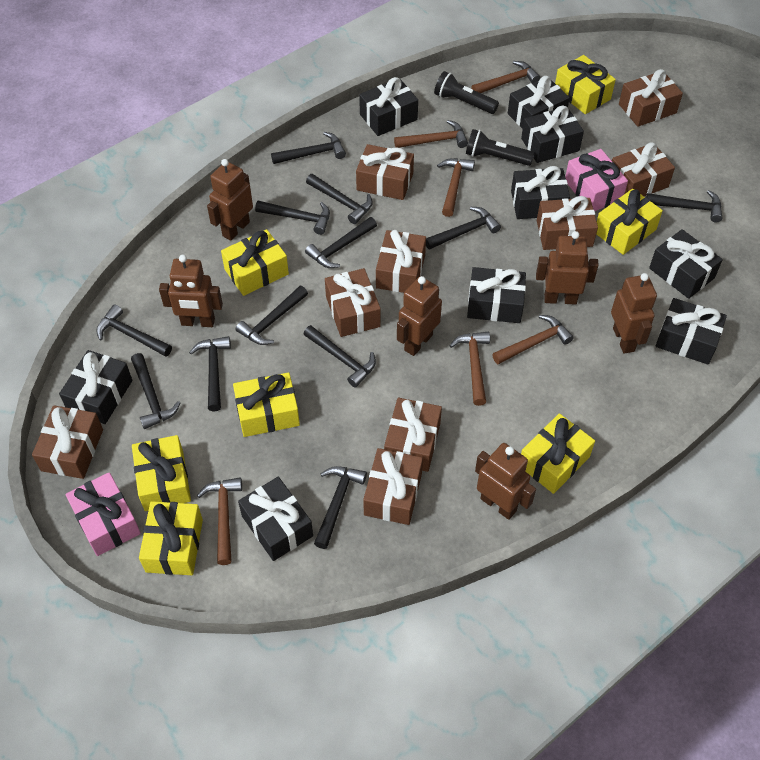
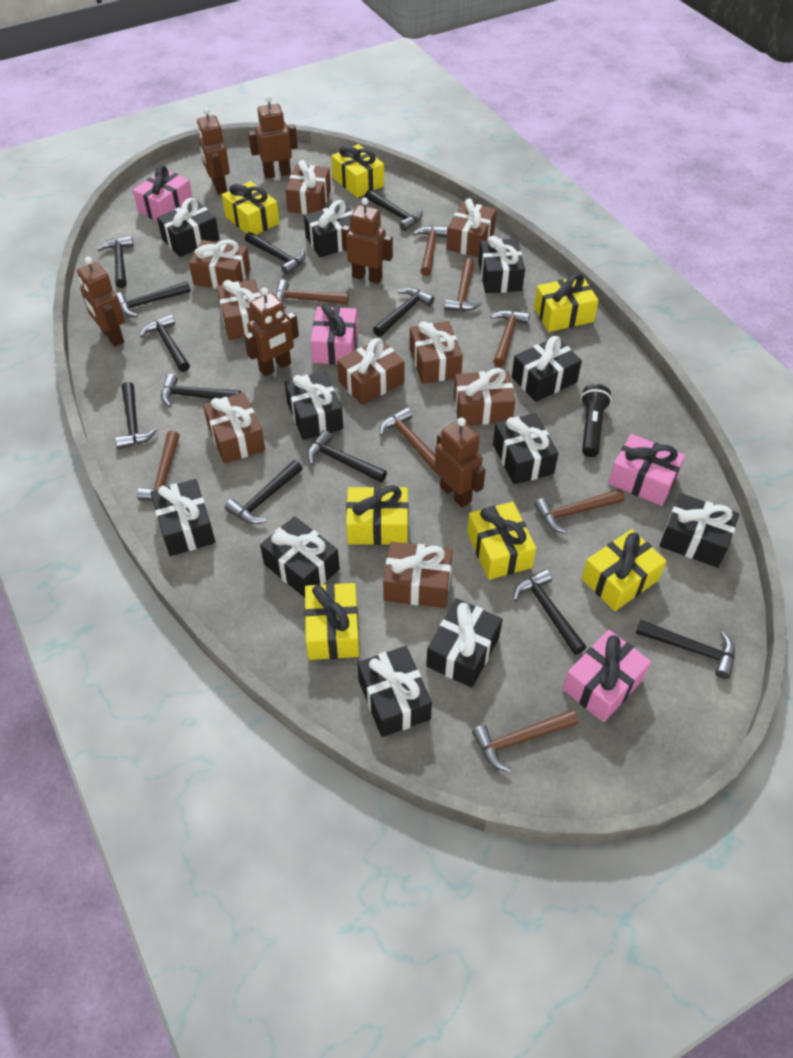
black flashlight: [434,71,499,114] [466,129,534,166] = 2 -> [580,384,612,457] = 1
black gift: [59,350,132,424] [238,477,313,561] [359,77,418,136] [467,267,526,323] [508,76,570,129] [511,166,570,219] [521,106,584,163] [649,229,723,299] [656,298,727,365] = 9 -> [151,479,215,556] [157,198,219,257] [260,516,340,598] [285,371,343,440] [304,200,353,257] [357,646,432,737] [426,599,503,688] [478,236,525,293] [493,413,558,484] [512,336,582,402] [659,493,739,568] = 11
brown hammer: [197,478,242,565] [394,120,468,148] [437,158,475,217] [450,332,490,406] [471,61,540,93] [492,315,574,364] = 6 -> [137,431,180,501] [275,279,349,309] [380,408,435,472] [413,226,448,276] [444,258,483,311] [472,709,578,772] [491,310,530,367] [534,489,625,534] = 8
pink gift: [66,472,141,556] [565,149,628,211] = 2 -> [133,166,193,221] [310,303,358,365] [563,630,651,722] [608,434,685,506] = 4

